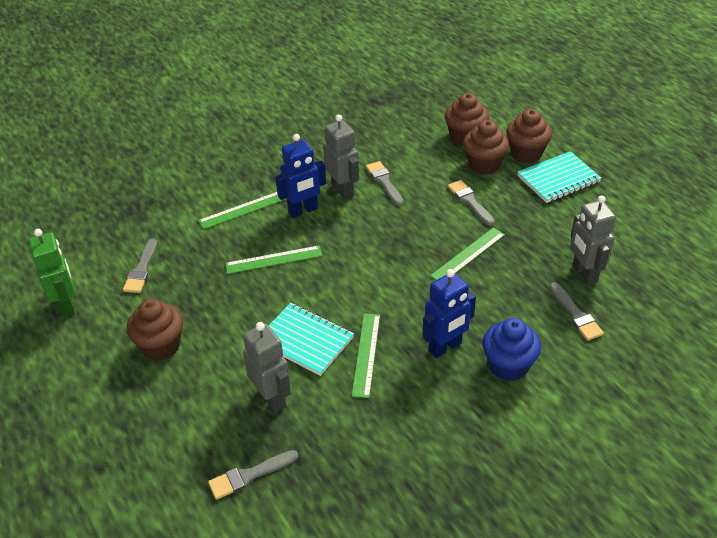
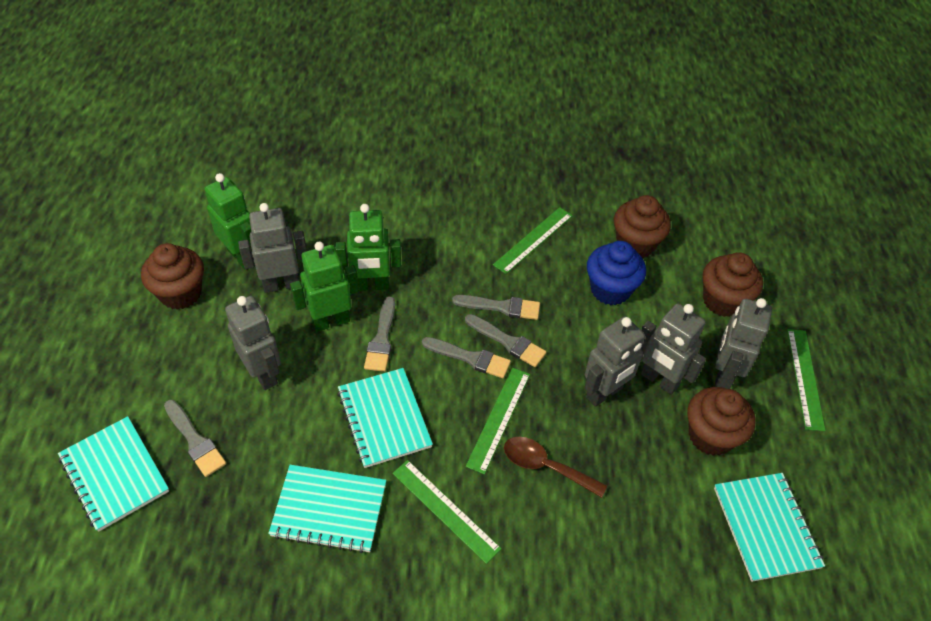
blue robot: [275,134,326,218] [422,269,476,358] = 2 -> none = 0
brown spoon: none = 0 -> [504,437,607,498] = 1
green robot: [29,229,75,317] = 1 -> [204,173,255,269] [290,242,359,332] [335,204,401,291] = 3
grey robot: [243,322,291,413] [323,115,359,200] [570,195,616,285] = 3 -> [225,296,281,390] [238,203,307,293] [584,317,647,407] [641,303,706,395] [715,298,772,389] = 5
turquoise notebook: [269,303,354,376] [517,151,601,203] = 2 -> [58,416,169,532] [268,465,386,553] [337,368,433,468] [714,473,825,582] = 4

